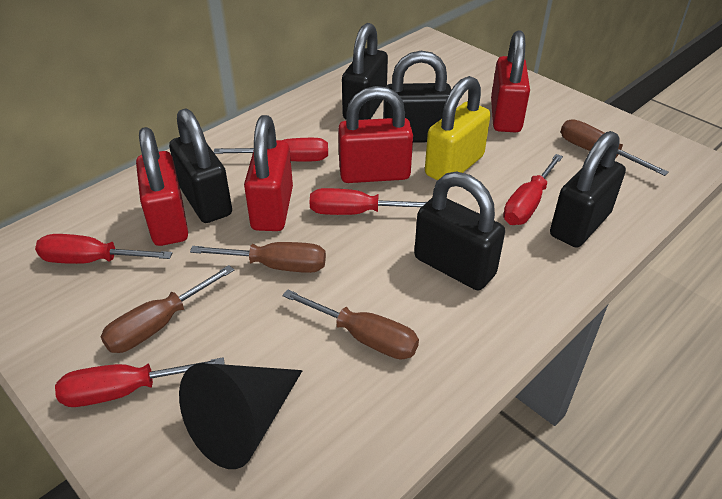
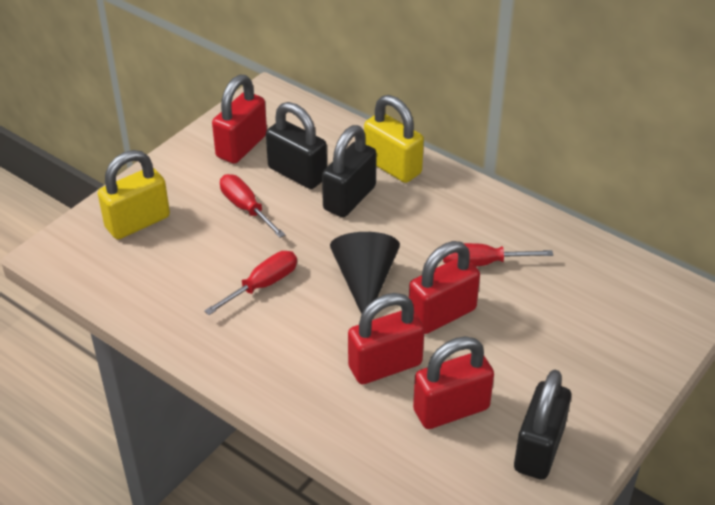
black padlock: [169,108,232,223] [342,23,388,120] [383,51,451,143] [414,171,505,290] [550,131,626,248] = 5 -> [266,102,327,189] [322,125,377,217] [514,370,571,480] = 3
brown screwdriver: [100,265,234,353] [190,242,326,273] [282,289,419,360] [561,119,669,176] = 4 -> none = 0
red screwdriver: [35,234,172,264] [55,357,225,407] [214,138,328,162] [310,188,427,215] [503,154,563,225] = 5 -> [204,251,297,315] [220,174,286,238] [443,243,553,267] = 3
yellow padlock: [425,76,491,180] = 1 -> [98,150,170,239] [364,95,424,183] = 2

